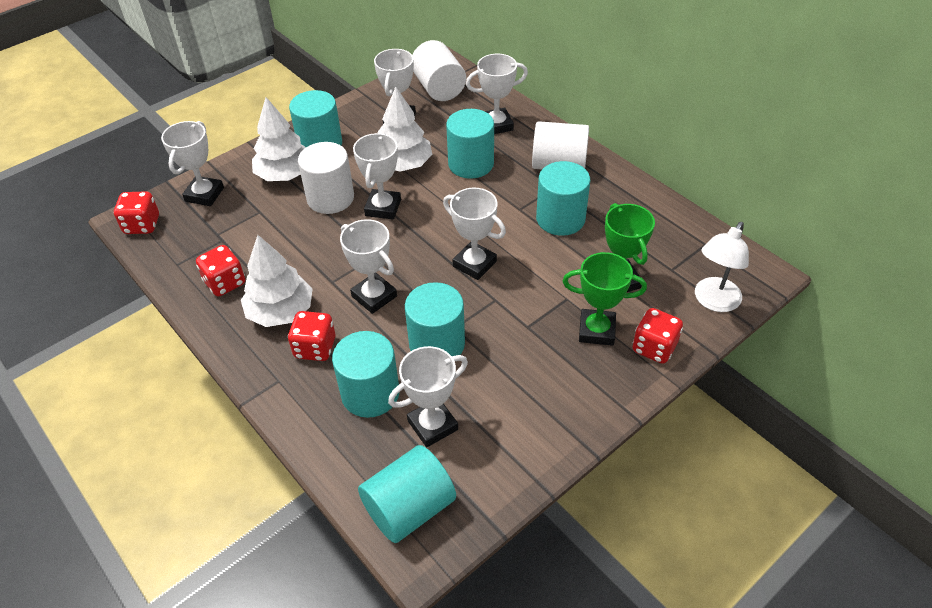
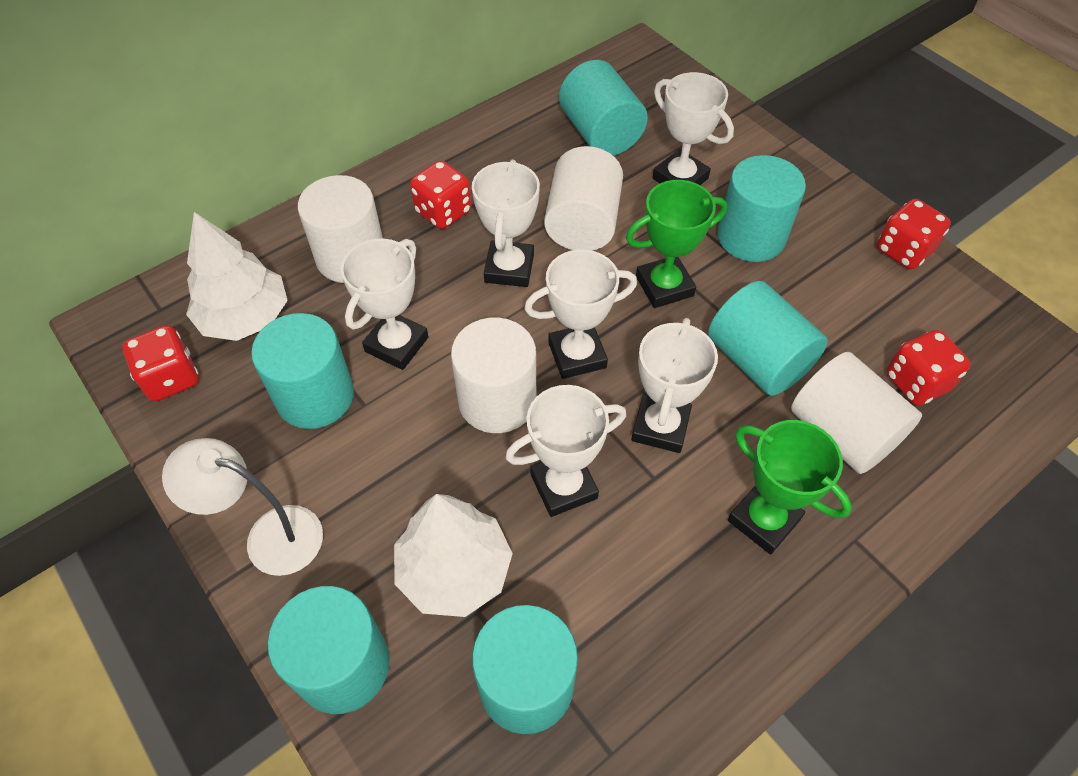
white cylinder: [298,142,354,214] [412,40,466,101] [532,121,589,169] = 3 -> [298,175,383,283] [451,318,536,433] [544,146,623,251] [791,352,922,474] = 4
white tree: [241,235,313,327] [252,97,306,181] [377,86,432,172] = 3 -> [186,212,288,341] [394,494,513,617] = 2
white trophy: [161,121,224,206] [340,219,397,314] [353,133,401,219] [374,49,416,124] [388,346,468,447] [443,188,506,280] [466,54,528,134] = 7 -> [341,239,428,370] [472,160,540,287] [505,385,626,517] [524,249,637,379] [631,318,718,453] [652,72,734,185] = 6

